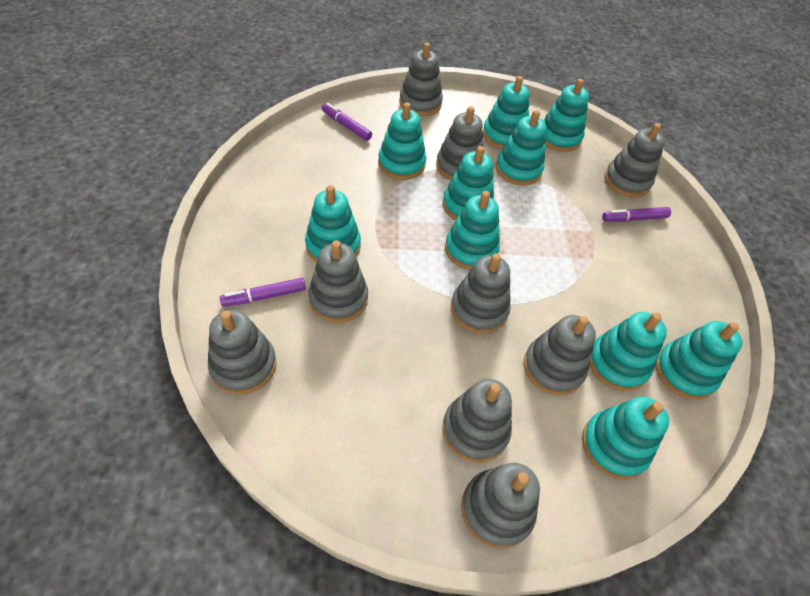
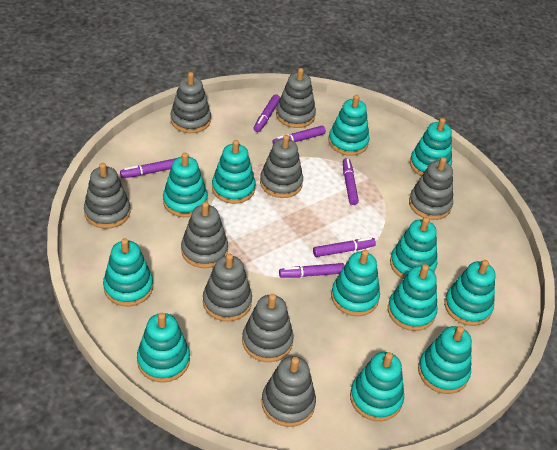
purple marker: [220,278,306,307] [322,103,372,141] [602,207,671,222] = 3 -> [120,158,176,178] [254,94,280,132] [272,126,326,144] [279,263,345,278] [313,237,376,257] [343,158,359,205] = 6
turquoise stacking toy: [305,185,361,262] [378,102,426,180] [443,146,494,220] [445,191,500,270] [483,76,530,149] [495,110,547,186] [543,79,589,152] [582,396,669,479] [590,312,667,391] [656,321,742,400] = 10 -> [103,238,153,306] [137,313,190,383] [163,153,208,217] [212,140,256,204] [328,95,370,156] [331,250,380,316] [350,352,404,421] [388,264,438,331] [390,217,437,279] [410,118,452,176] [418,326,472,394] [444,260,495,326] = 12

